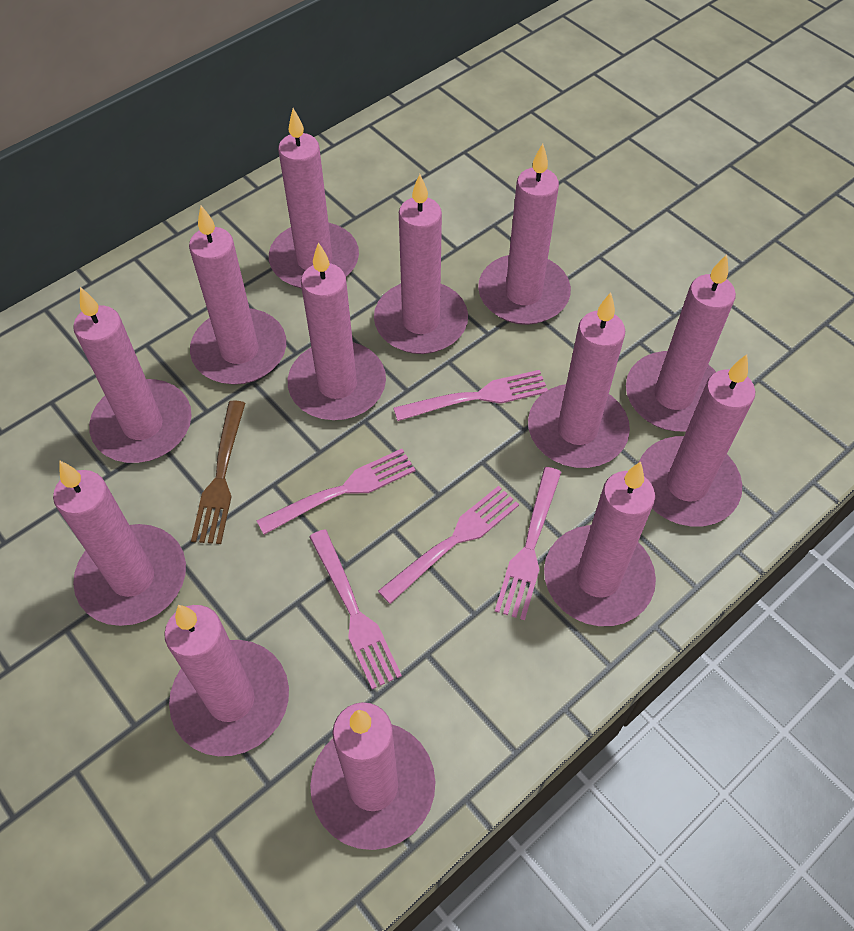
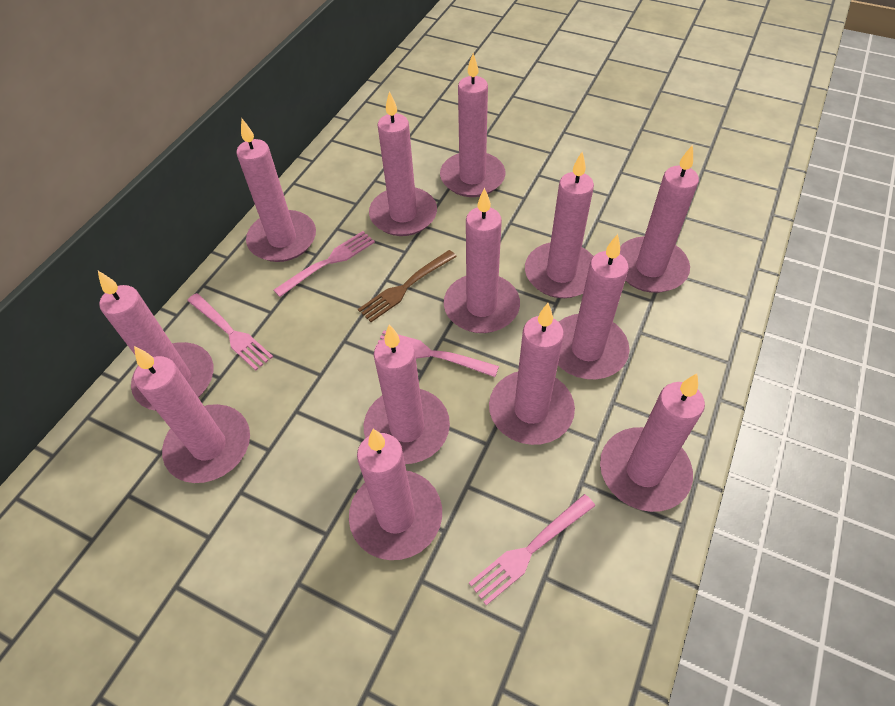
pink fork: [257,449,416,535] [309,529,402,689] [378,486,519,604] [393,370,548,421] [495,467,561,620] = 5 -> [187,293,273,370] [274,231,375,297] [375,331,499,377] [469,494,595,606] = 4

